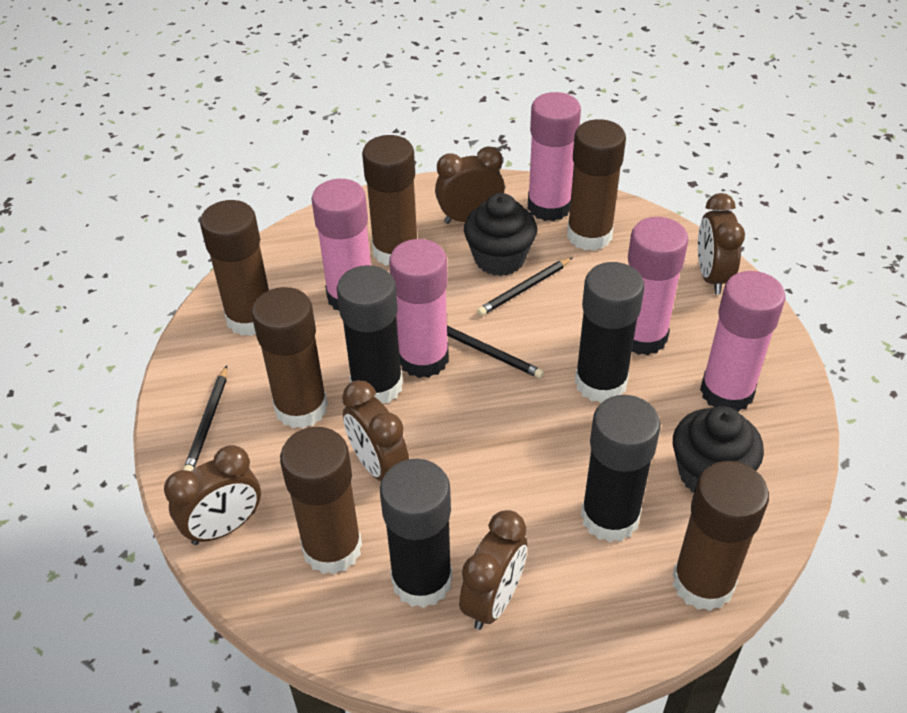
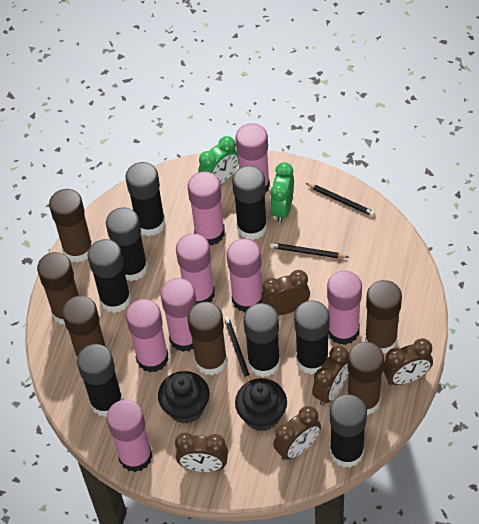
black glue stick: [337,265,403,404] [380,459,452,608] [575,262,645,403] [581,395,661,542] = 4 -> [77,344,122,417] [87,239,131,313] [106,207,148,281] [125,162,165,236] [232,166,267,240] [243,303,280,377] [294,301,330,374] [330,395,367,468] = 8
green clock: none = 0 -> [198,136,239,185] [270,162,294,223] = 2
pink glue stick: [311,179,371,311] [389,239,449,378] [528,92,581,221] [628,217,689,355] [700,271,786,412] = 5 -> [106,400,153,472] [126,299,168,372] [160,278,197,352] [176,233,215,304] [188,172,225,246] [227,239,263,313] [236,123,270,193] [327,271,362,345] = 8

